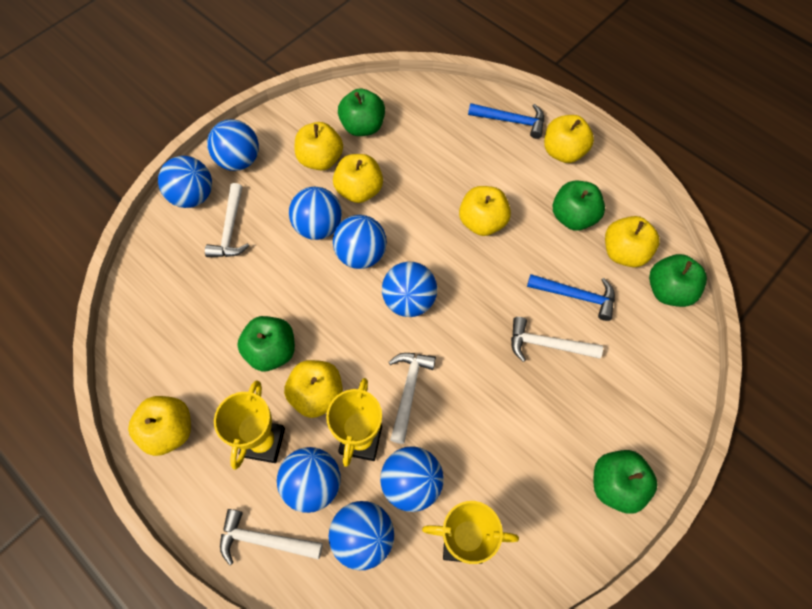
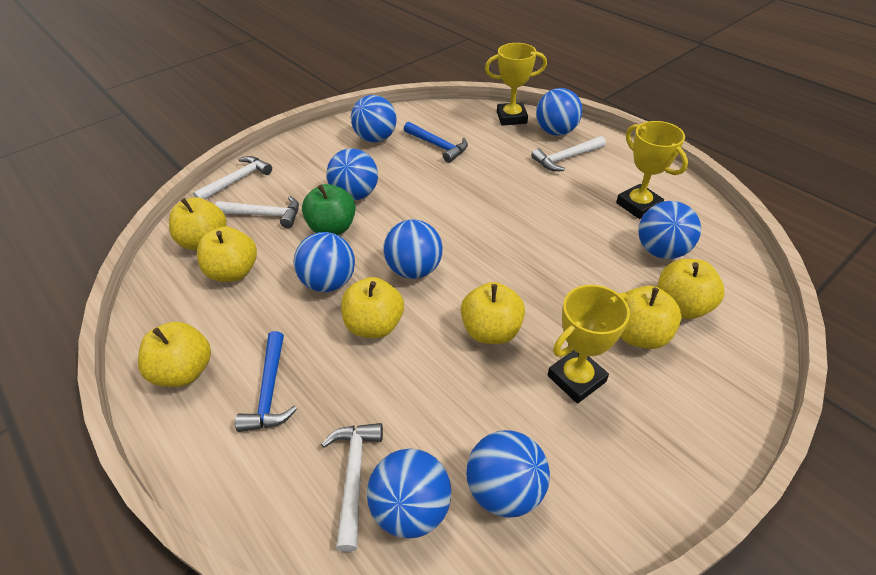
green apple: [237,316,295,371] [338,88,385,136] [553,181,605,230] [594,450,658,514] [649,254,707,307] = 5 -> [302,184,356,235] = 1

